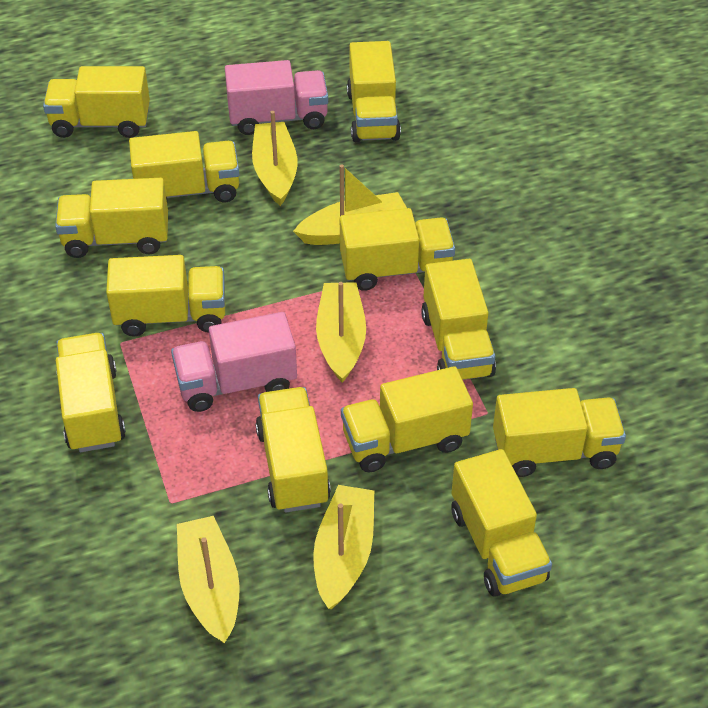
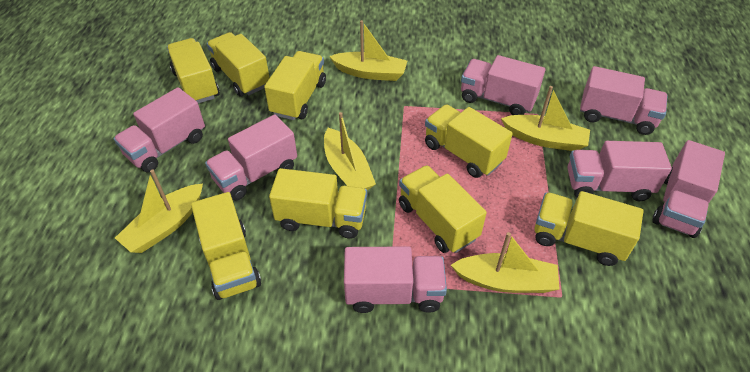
pink truck: [171,312,297,412] [225,60,328,135] = 2 -> [113,87,205,173] [205,115,297,201] [344,246,447,313] [461,55,545,115] [567,141,672,201] [580,66,668,135] [653,140,725,238] = 7
yellow truck: [43,66,150,138] [55,178,168,258] [56,333,126,452] [106,255,225,337] [129,131,239,202] [255,387,331,513] [340,208,455,291] [341,366,473,472] [347,41,401,142] [421,259,496,380] [451,449,552,597] [493,388,626,477] = 12 -> [167,38,220,104] [191,192,261,300] [207,32,270,97] [264,51,326,120] [269,168,367,239] [399,165,487,253] [425,104,513,178] [534,191,643,266] = 8

